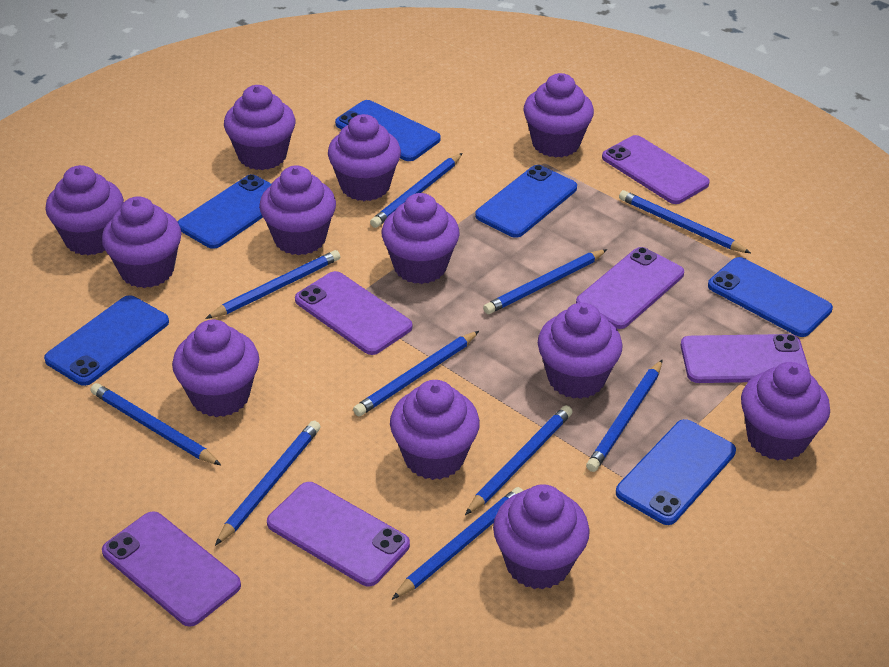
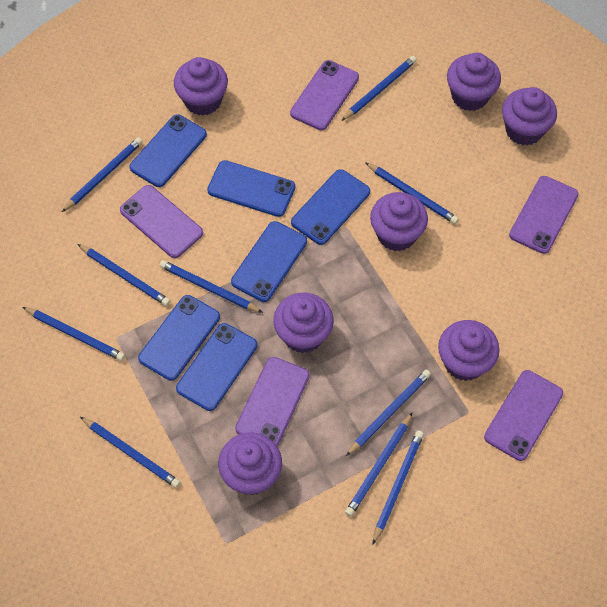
purple cupcake: [45,165,124,255] [102,196,182,288] [172,320,259,417] [224,85,295,170] [259,165,336,255] [328,114,401,201] [381,193,460,284] [390,380,480,480] [493,484,590,590] [524,73,594,158] [538,302,623,399] [741,362,830,461] = 12 -> [174,57,228,116] [218,432,282,495] [273,293,334,353] [370,192,428,251] [438,320,500,381] [447,53,501,111] [502,87,557,146] = 7
purple phone: [102,511,241,627] [267,482,410,586] [295,271,412,355] [576,247,684,329] [602,135,710,204] [681,334,810,383] = 6 -> [120,185,203,258] [235,357,310,446] [290,60,359,130] [484,370,563,461] [509,176,579,254] = 5

